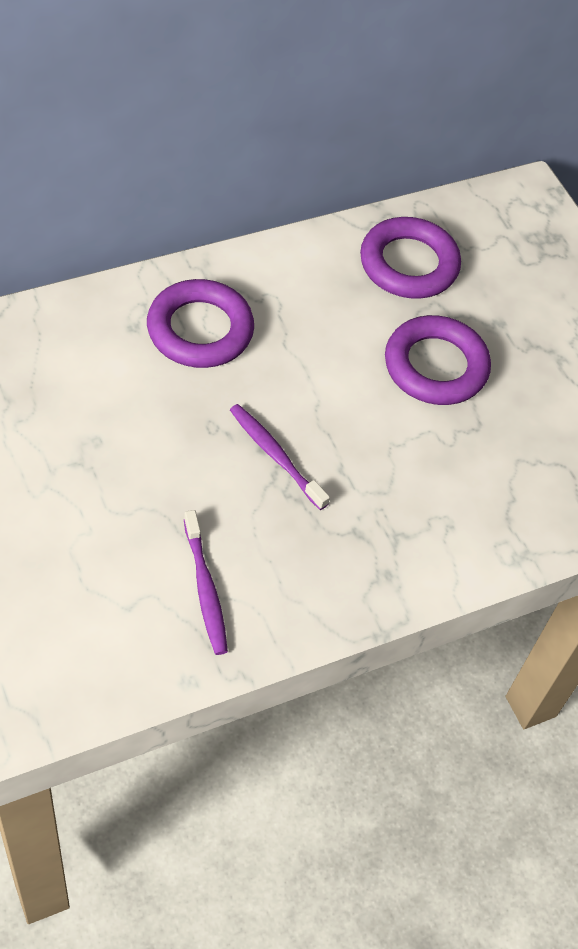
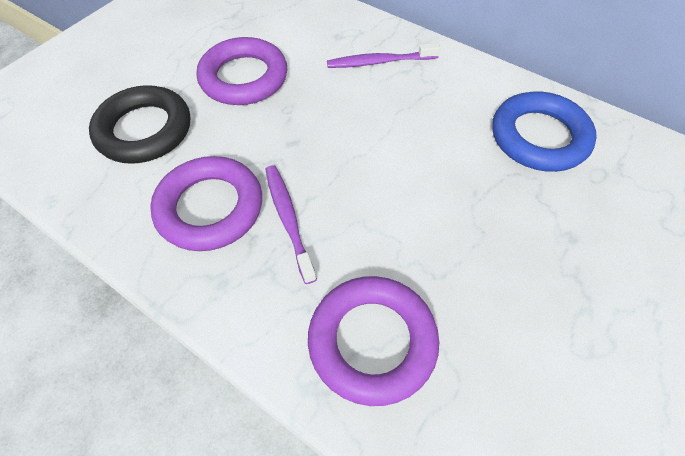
black ring: none = 0 -> [89,85,190,164] = 1
blue ring: none = 0 -> [492,91,597,172] = 1

